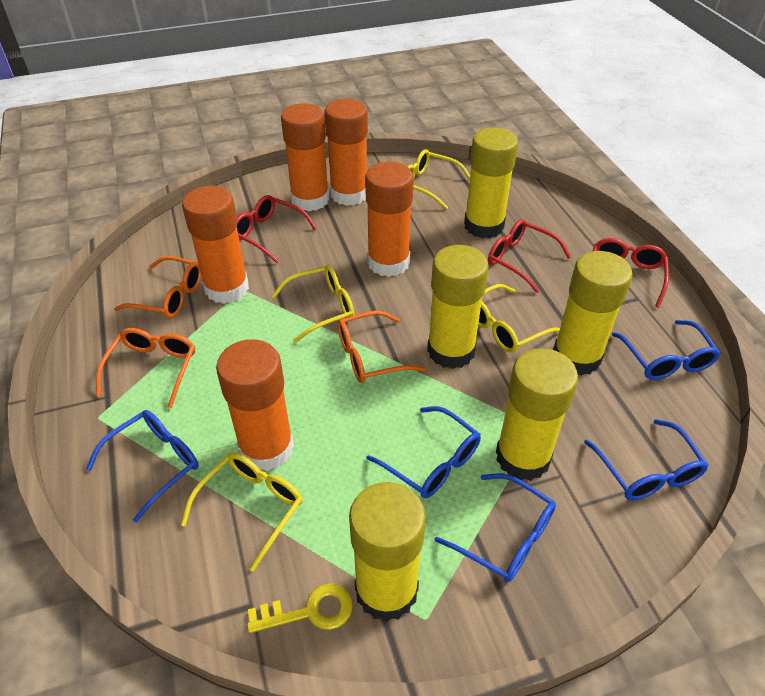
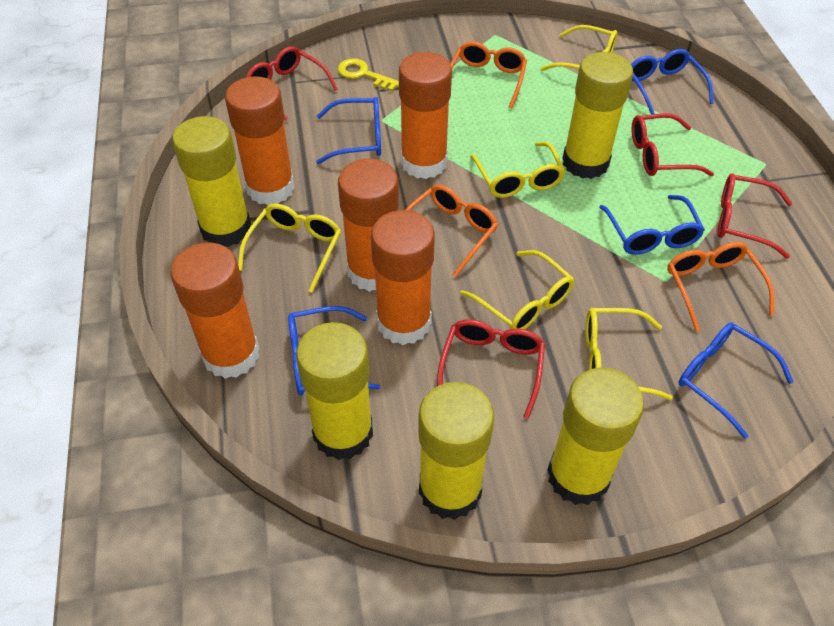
red glasses: [237,195,317,263] [488,219,571,293] [593,238,669,308] = 3 -> [246,46,338,121] [437,319,545,419] [631,113,714,176] [717,173,792,259] = 4
yellow glasses: [181,453,303,572] [272,265,354,343] [407,149,470,209] [478,284,560,353] = 4 -> [238,204,341,293] [460,250,574,329] [470,142,565,198] [540,25,618,71] [585,308,673,400] = 5

